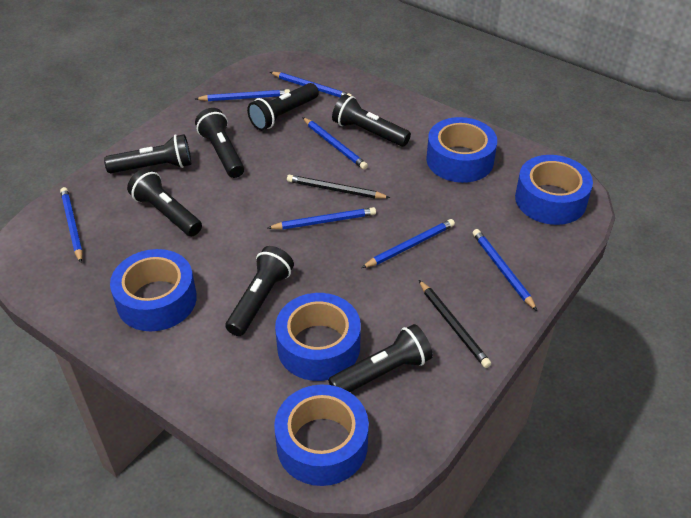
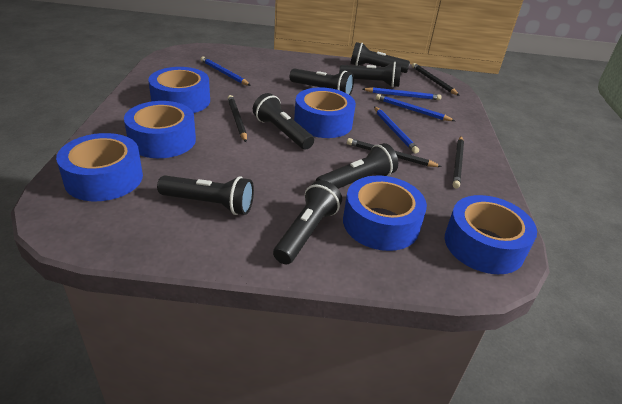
black pencil: [287,175,390,199] [419,280,491,368] = 2 -> [228,95,247,142] [347,138,442,167] [412,63,460,96] [453,136,464,189] = 4
blue pencil: [60,187,83,263] [195,89,290,101] [268,207,376,229] [270,72,352,97] [302,117,368,170] [362,219,455,268] [473,229,537,311] = 7 -> [201,56,251,86] [363,87,442,100] [374,107,419,154] [376,94,455,121] = 4
blue tape: [110,249,197,331] [274,384,369,486] [275,293,361,381] [426,117,497,183] [515,155,593,225] = 5 -> [56,133,143,201] [124,101,196,158] [148,67,210,113] [294,87,356,138] [343,176,427,251] [445,195,537,274] = 6

